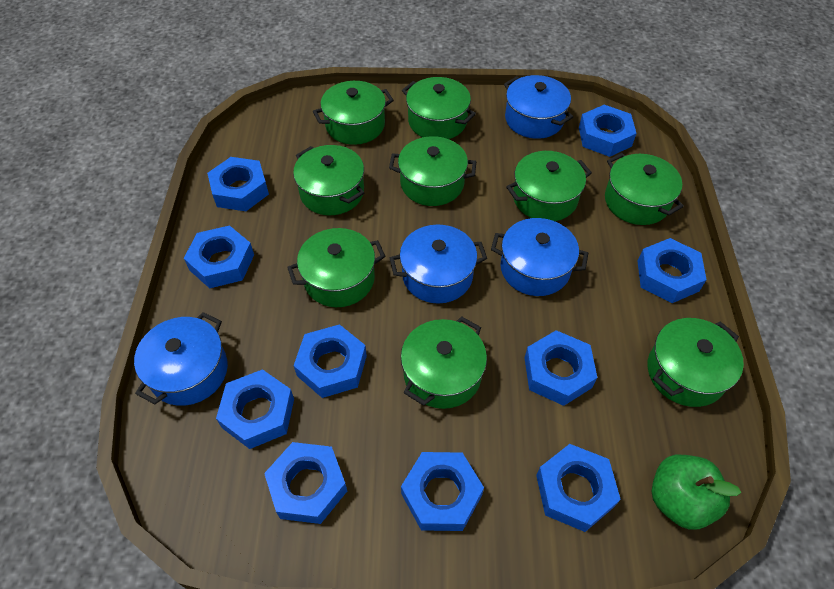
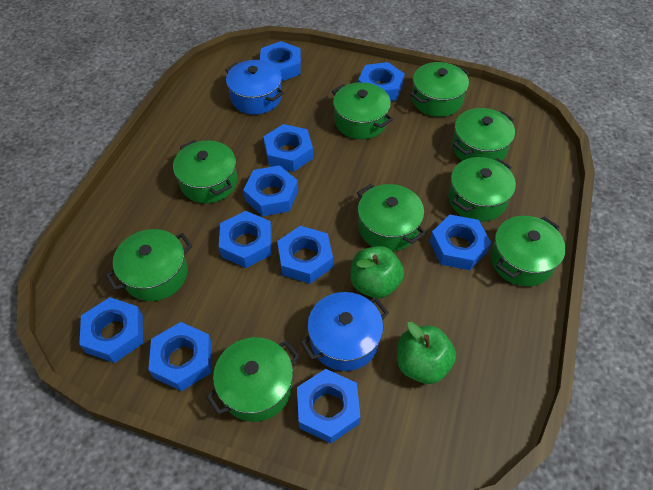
blue pot: [134,312,228,406] [390,225,487,304] [491,218,588,296] [504,75,573,139] = 4 -> [226,60,284,114] [300,292,389,371] = 2
green apple: [652,455,741,530] = 1 -> [350,246,404,298] [397,322,456,384] = 2

